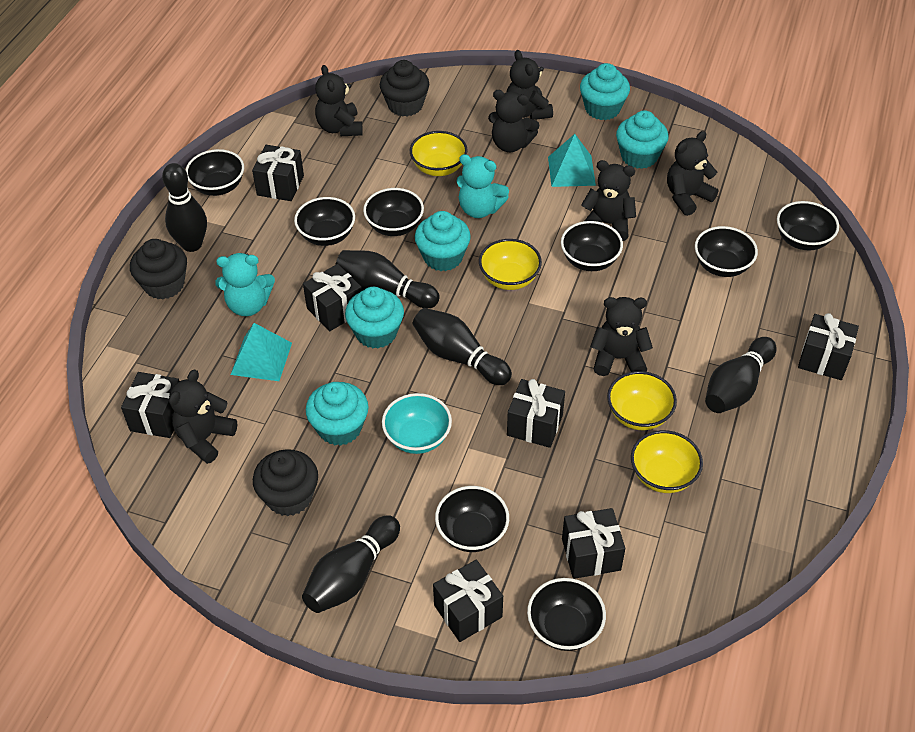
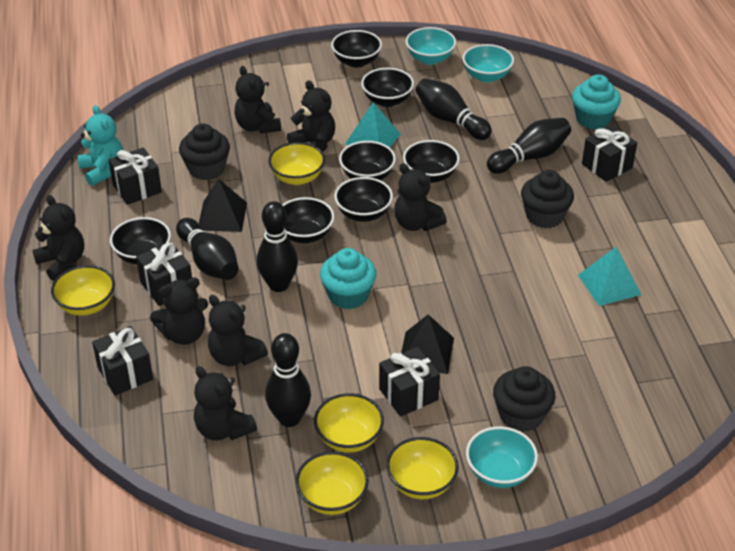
black bowl: [185,149,244,196] [294,197,355,246] [363,188,424,236] [435,486,509,552] [527,578,606,651] [561,221,623,271] [695,226,758,277] [777,201,839,250] = 8 -> [110,217,171,264] [282,197,334,243] [331,30,382,68] [334,177,393,222] [339,141,396,180] [361,68,414,107] [403,140,460,183] = 7
black gift: [121,372,180,438] [252,145,304,201] [303,264,362,331] [433,560,503,642] [507,379,565,448] [562,508,625,579] [798,313,859,380] = 7 -> [92,326,153,396] [109,148,162,205] [136,242,192,306] [379,347,440,417] [582,125,637,182] = 5
black pyramid: none = 0 -> [199,179,247,232] [401,314,454,374] = 2
turquoise bowl: [382,393,452,454] = 1 -> [406,27,456,65] [462,44,514,83] [466,426,538,488] = 3
turquoise cupcake: [306,382,369,446] [345,287,404,349] [415,211,471,271] [580,63,630,120] [616,110,668,169] = 5 -> [320,248,376,309] [572,74,621,129] = 2
turquoise teddy bear: [215,253,275,316] [456,154,509,218] = 2 -> [78,105,123,186] = 1
yellow bowl: [410,131,468,176] [479,239,542,290] [607,371,677,430] [631,430,703,493] = 4 -> [51,265,115,316] [268,142,325,185] [295,451,369,515] [314,393,384,453] [386,437,459,499] = 5

